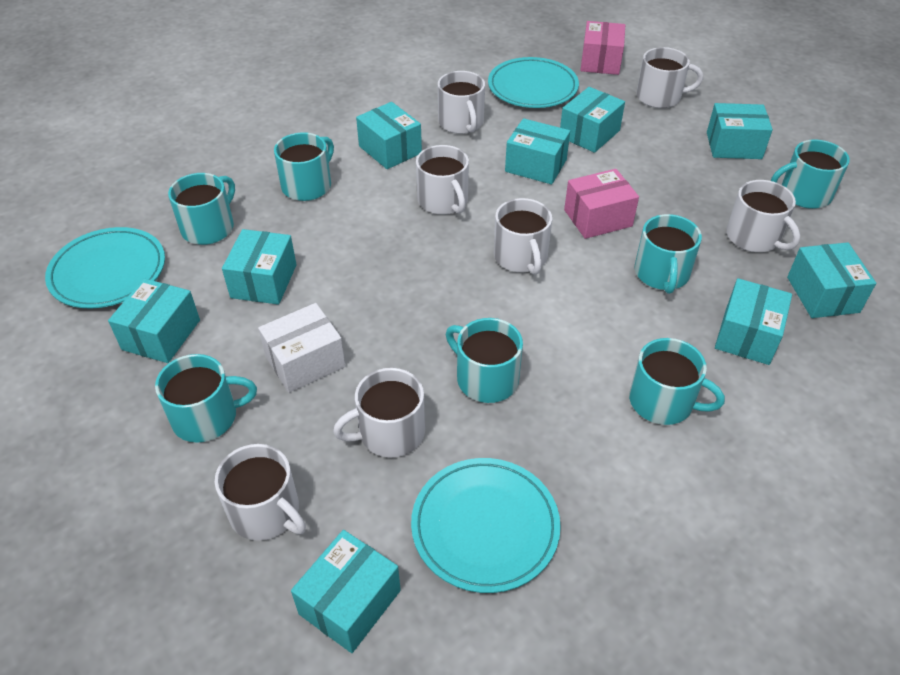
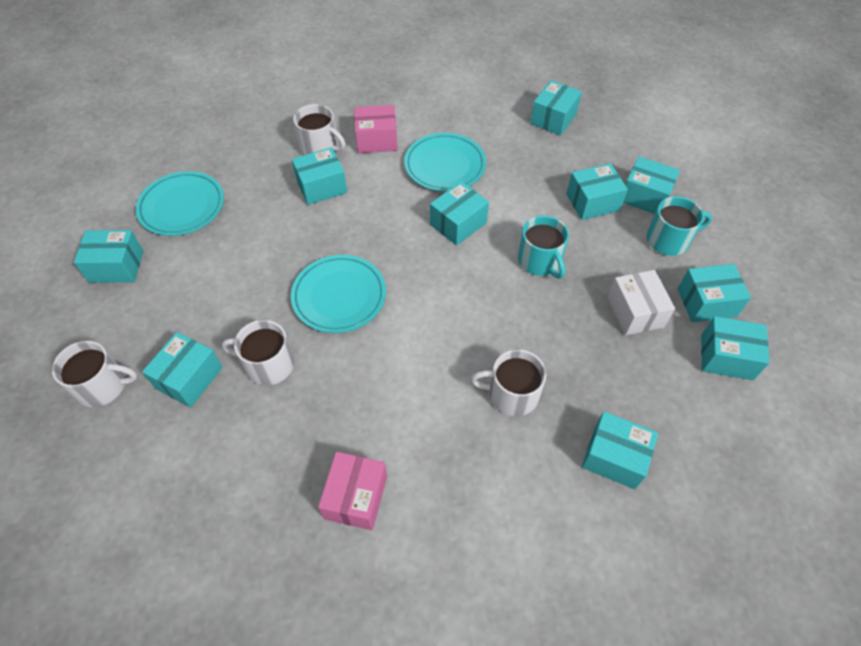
turquoise box: [108,278,200,363] [222,229,296,305] [291,530,401,653] [356,102,422,169] [505,118,570,184] [560,87,625,153] [707,103,773,159] [715,278,792,365] [787,242,876,318] = 9 -> [74,230,144,283] [142,332,223,408] [292,147,347,205] [430,181,489,246] [530,80,582,136] [566,163,628,220] [582,412,658,489] [623,156,680,214] [678,264,751,322] [701,316,770,380] = 10
turquoise mug: [155,354,257,443] [168,173,235,245] [274,132,334,201] [446,318,523,403] [629,338,725,425] [634,214,702,294] [771,139,850,209] = 7 -> [518,215,569,279] [646,196,712,256] = 2
white mug: [215,444,306,541] [333,368,425,458] [416,145,469,215] [438,71,485,134] [494,198,552,275] [636,47,703,108] [726,180,800,252] = 7 -> [52,341,137,407] [222,320,294,385] [293,104,345,155] [471,349,546,416] = 4

